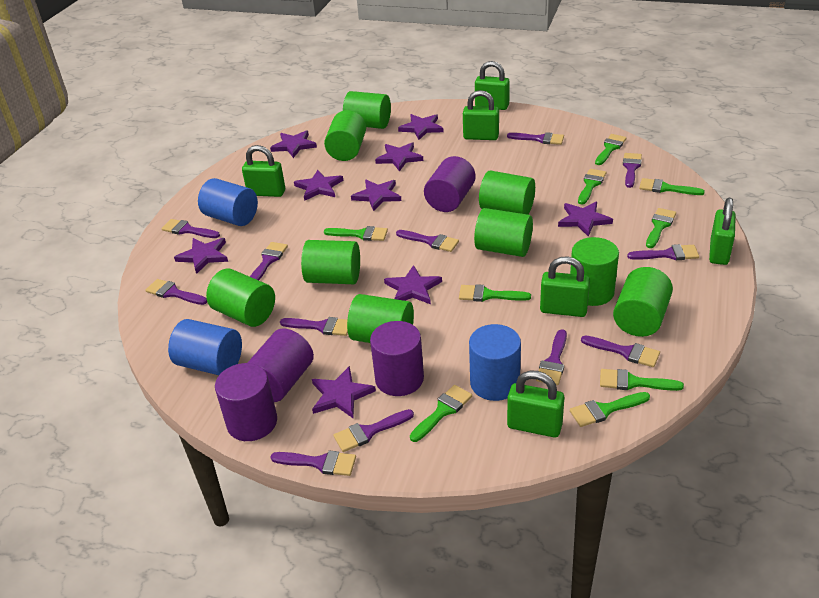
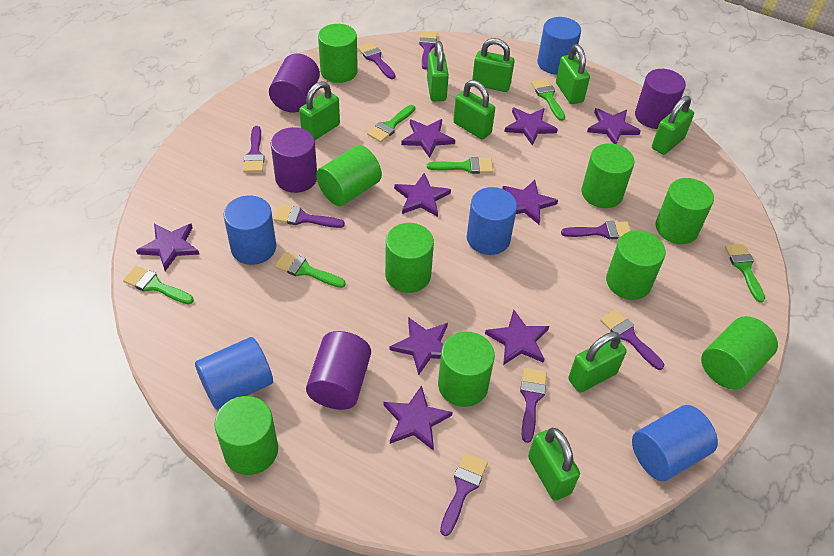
blue cylinder: [168,319,242,375] [198,178,258,226] [469,324,521,401] = 3 -> [195,337,273,409] [223,196,276,265] [467,187,517,255] [537,17,581,75] [632,405,718,481] = 5
green brush: [324,226,388,241] [410,385,472,442] [459,284,531,302] [570,392,650,427] [578,169,606,204] [595,134,627,165] [600,369,684,391] [639,178,705,195] [646,208,676,248] = 9 -> [123,266,194,304] [275,252,346,288] [367,105,415,142] [427,157,493,174] [531,79,565,121] [725,244,765,303] = 6
green padlock: [242,145,285,197] [463,90,499,140] [475,61,510,110] [507,371,564,438] [540,256,590,317] [709,198,736,265] = 6 -> [299,81,340,140] [427,41,449,101] [453,80,495,139] [472,38,515,92] [528,428,580,501] [556,44,590,104] [568,332,627,393] [652,96,694,155] = 8
purple brush: [145,279,207,305] [161,219,220,238] [250,242,288,280] [271,450,356,476] [280,317,348,336] [333,409,414,452] [396,230,459,252] [507,132,564,145] [536,329,567,385] [581,335,660,367] [623,153,642,188] [627,244,699,260] = 12 -> [243,126,265,172] [273,205,345,228] [358,42,396,79] [419,31,437,70] [440,453,488,536] [520,368,547,443] [561,221,631,239] [600,309,664,370] = 8

